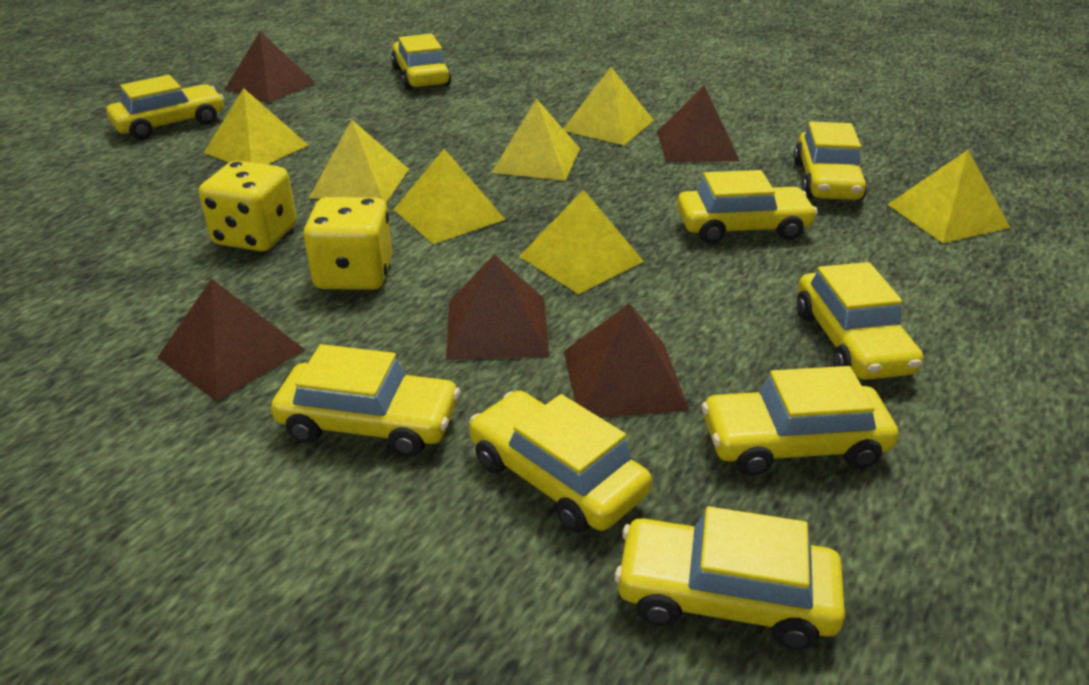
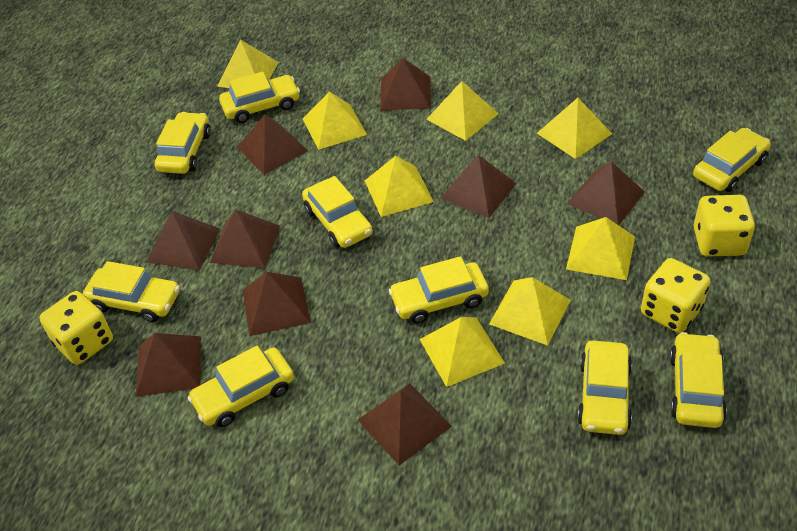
brown pyramid: [157,279,305,401] [224,32,315,103] [446,254,549,360] [564,303,689,418] [657,86,740,162] = 5 -> [136,333,201,397] [146,211,220,270] [210,210,280,268] [237,114,308,175] [243,272,311,336] [358,383,452,465] [380,58,431,111] [441,155,516,218] [567,162,645,225] = 9
yellow dice: [199,161,297,251] [304,197,393,290] = 2 -> [39,291,113,365] [641,258,710,333] [694,195,755,257] = 3
yellow pyramid: [204,88,308,165] [309,119,409,203] [393,149,506,244] [491,98,580,181] [519,190,644,294] [563,67,654,145] [887,150,1010,243] = 7 -> [217,40,279,88] [303,91,367,150] [365,156,434,217] [420,317,505,387] [426,81,499,141] [489,277,571,346] [537,98,612,159] [566,217,635,280] = 8

